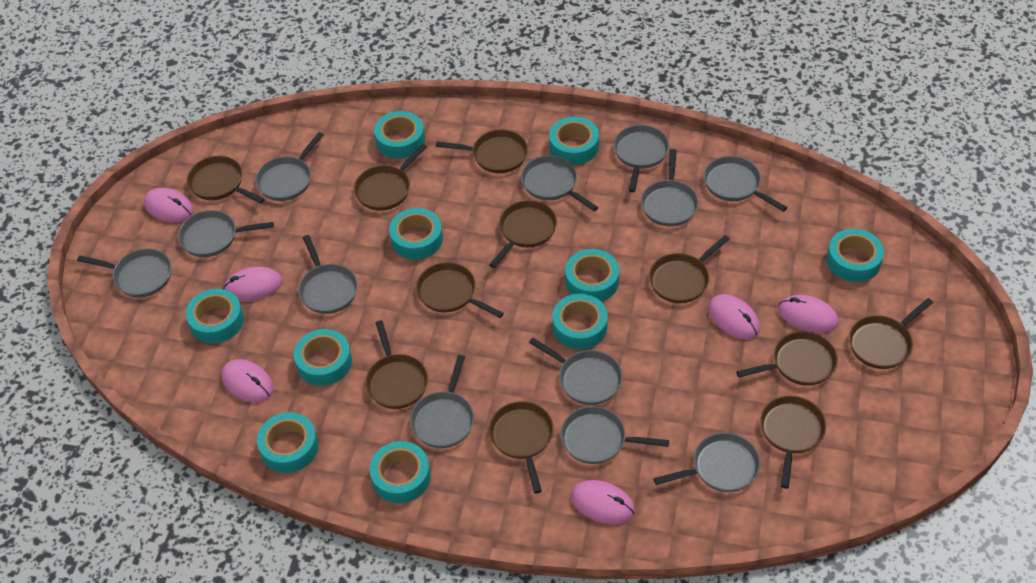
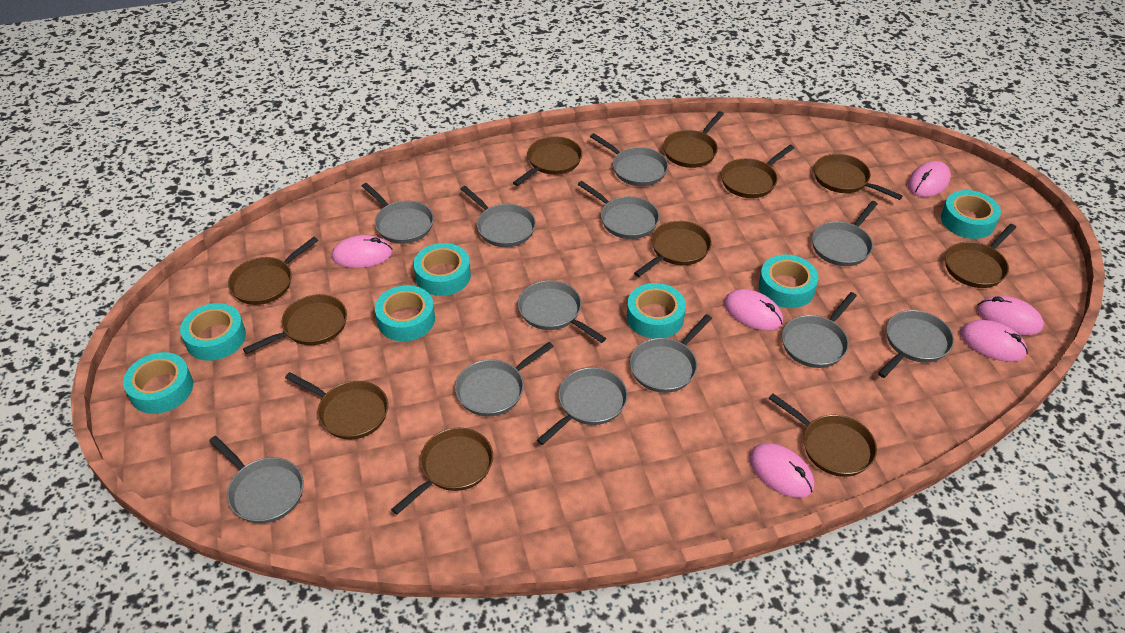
turquoise tape: [186,289,244,343] [257,412,318,473] [294,329,352,386] [369,441,431,503] [374,111,425,159] [389,208,443,260] [549,117,599,165] [552,294,608,350] [565,249,619,302] [827,229,884,282] = 10 -> [123,352,193,414] [180,303,246,361] [375,285,435,341] [414,243,471,296] [627,283,686,339] [758,255,819,308] [941,190,1001,239] = 7

